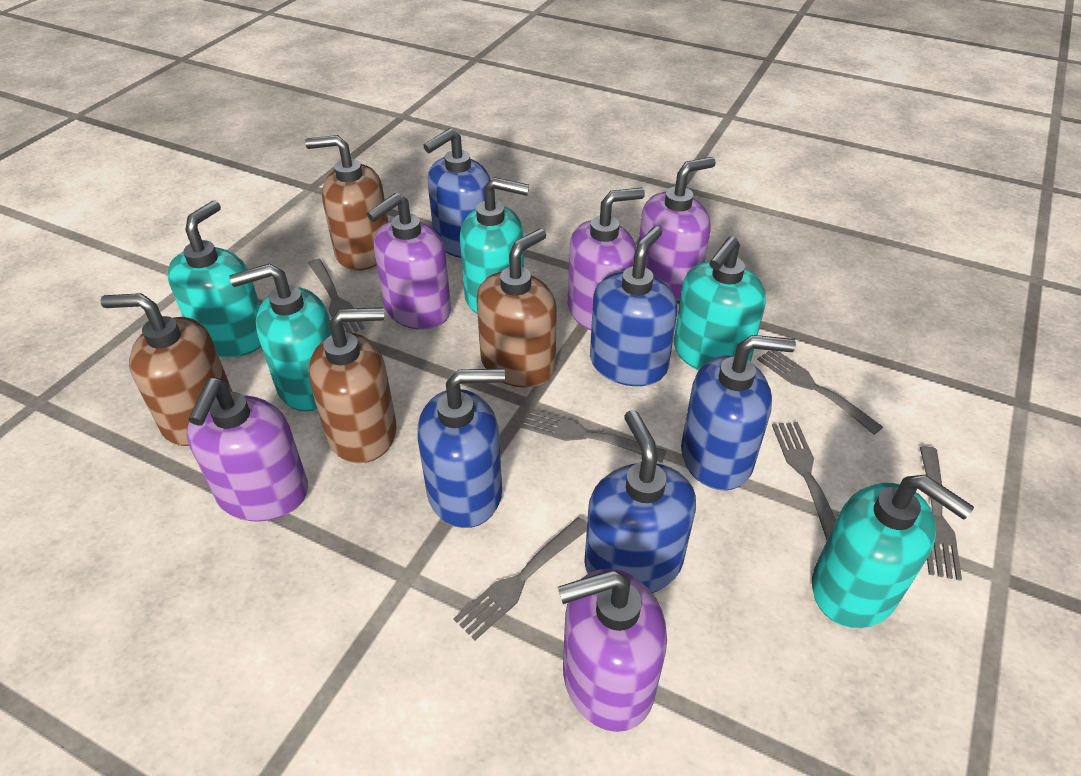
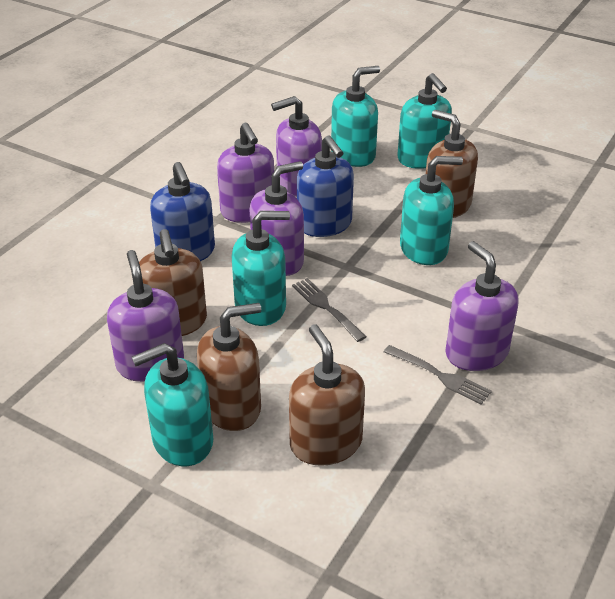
blue soap dispenser: [417,368,505,528] [423,128,491,258] [584,410,696,593] [590,226,677,386] [681,335,796,490] = 5 -> [150,162,215,261] [297,135,354,237] = 2
grey fork: [308,259,365,333] [453,517,587,640] [520,408,666,463] [757,350,883,435] [772,422,836,540] [920,446,962,581] = 6 -> [292,278,366,342] [384,345,492,405] = 2

